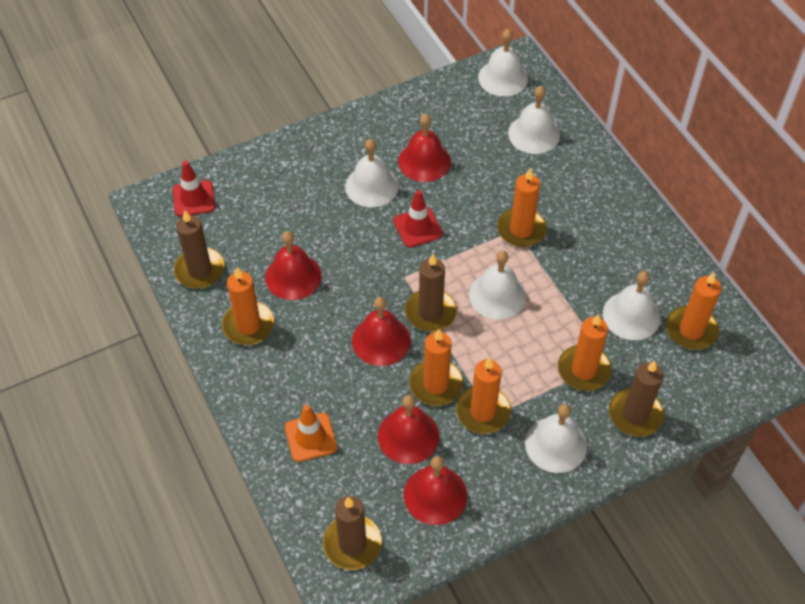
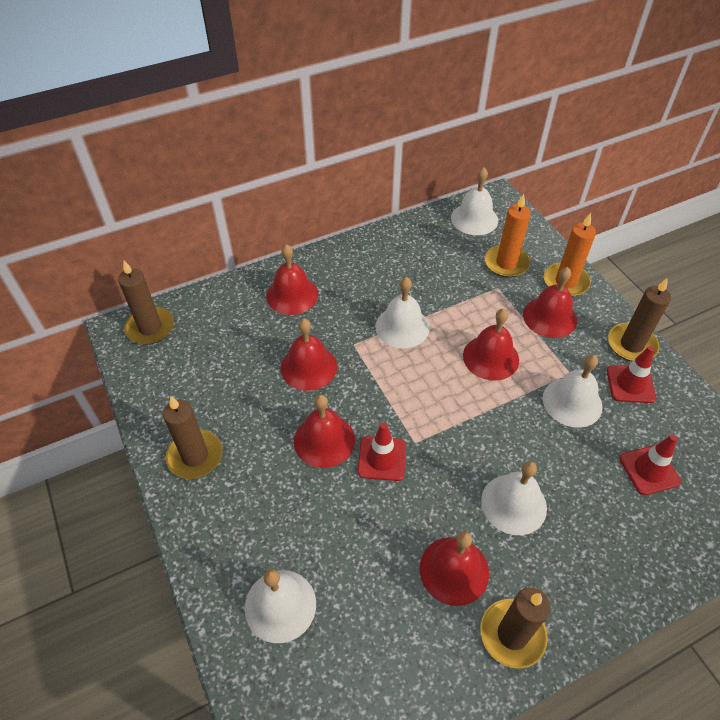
orange candle: [222,267,274,345] [409,329,463,406] [456,357,511,434] [497,168,547,247] [558,314,612,391] [666,272,721,350] = 6 -> [485,194,531,278] [544,213,596,297] = 2
orange traffic cone: [285,405,337,462] = 1 -> none = 0
red bell: [265,231,322,300] [352,297,411,366] [378,395,439,464] [398,114,451,182] [404,456,467,525] = 5 -> [266,244,318,315] [281,318,337,391] [294,394,355,468] [420,531,489,606] [463,309,519,381] [523,267,577,338] = 6
red traffic cone: [173,161,215,217] [393,190,443,248] = 2 -> [357,423,406,481] [607,346,656,403] [619,435,681,495] = 3
white bell: [345,139,399,207] [469,250,526,320] [478,29,528,97] [508,86,560,154] [525,404,587,473] [603,271,661,340] = 6 -> [245,569,316,643] [375,277,429,348] [451,167,498,235] [481,461,547,535] [543,355,603,428] = 5

